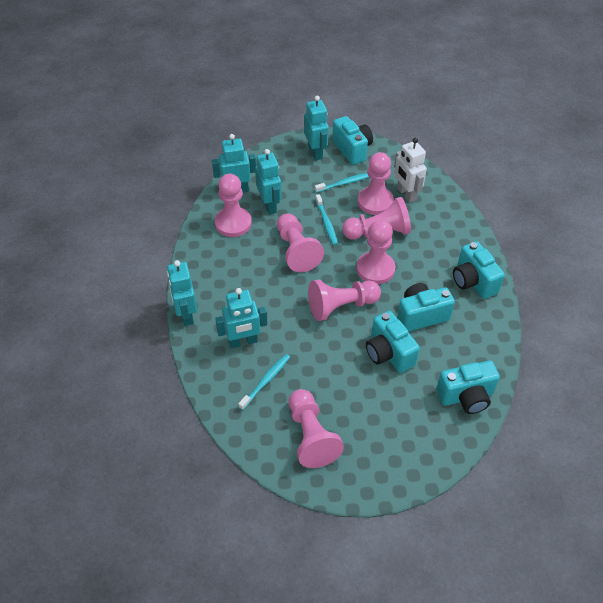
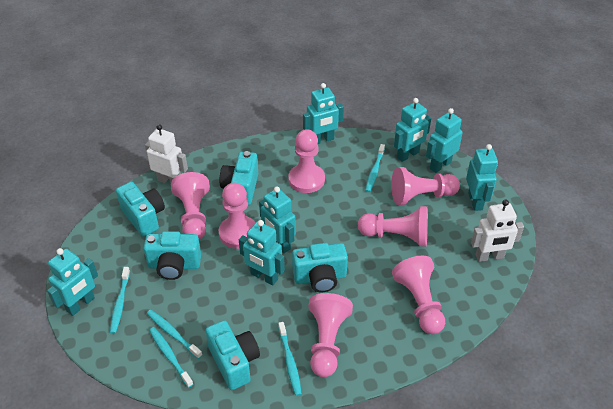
turquoise robot: [167,260,197,326] [212,134,256,193] [215,288,267,348] [255,149,281,215] [304,96,329,160] = 5 -> [47,248,98,316] [239,220,285,285] [259,186,296,253] [303,83,344,144] [394,98,431,162] [426,108,463,173] [466,144,498,211] = 7
turquoise toothbrush: [238,354,290,410] [315,173,369,193] [315,194,338,245] = 3 -> [110,267,130,334] [147,310,202,359] [149,327,193,388] [278,322,302,396] [365,144,385,192] = 5
white robot: [394,138,427,203] = 1 -> [145,124,188,185] [471,200,524,262] = 2

